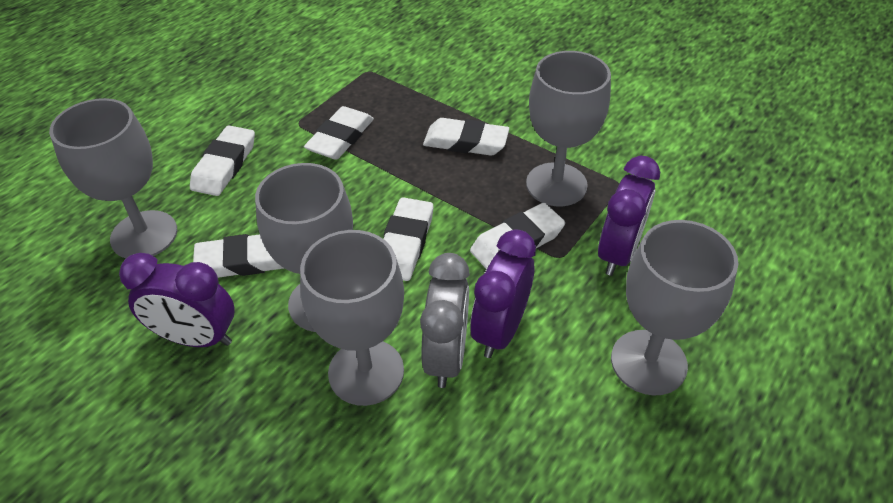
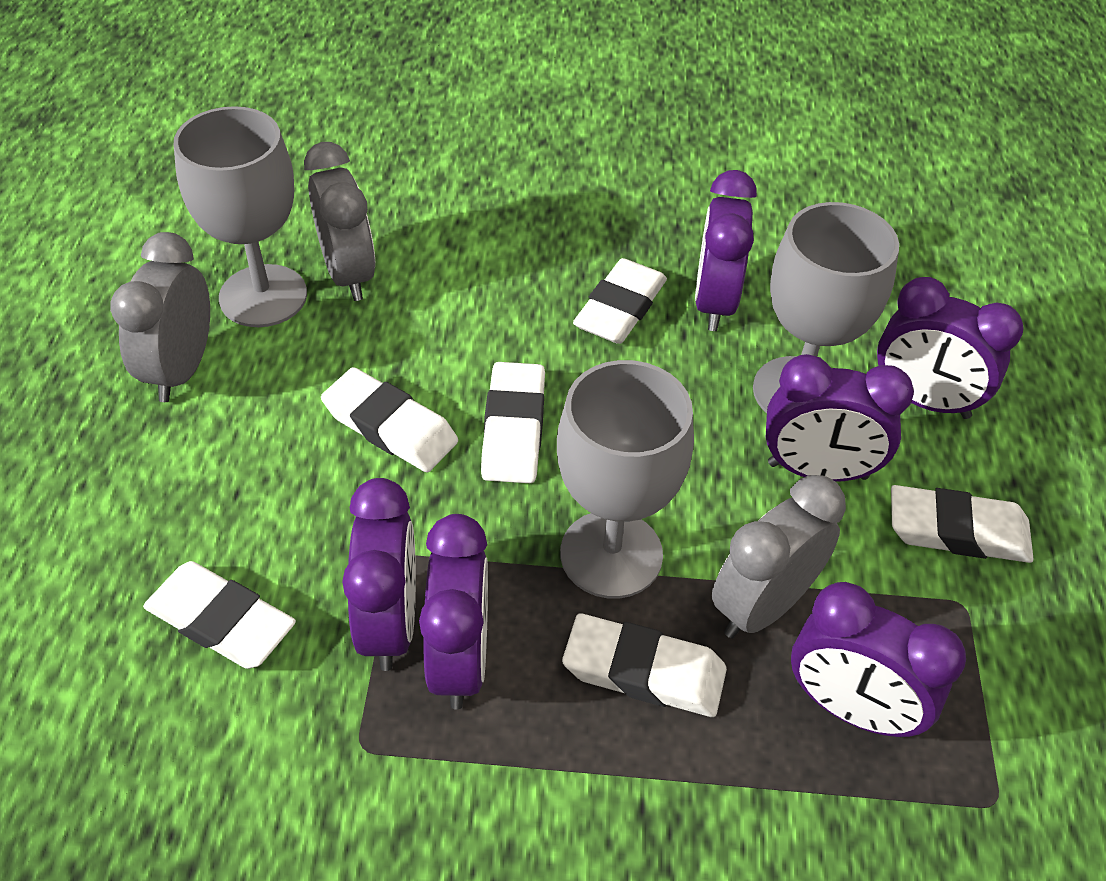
grey clock: [420,253,470,388] = 1 -> [110,232,210,402] [304,142,375,301] [712,475,846,638] = 3
grey goblet: [49,98,177,258] [255,163,353,332] [300,230,404,406] [526,51,611,206] [611,220,738,395] = 5 -> [174,106,307,327] [557,360,694,599] [753,202,899,413] = 3
purple clock: [119,253,234,347] [470,229,536,358] [598,156,660,276] = 3 -> [342,478,416,671] [419,514,488,709] [695,170,757,331] [766,354,914,482] [791,582,966,738] [877,277,1024,419] = 6

